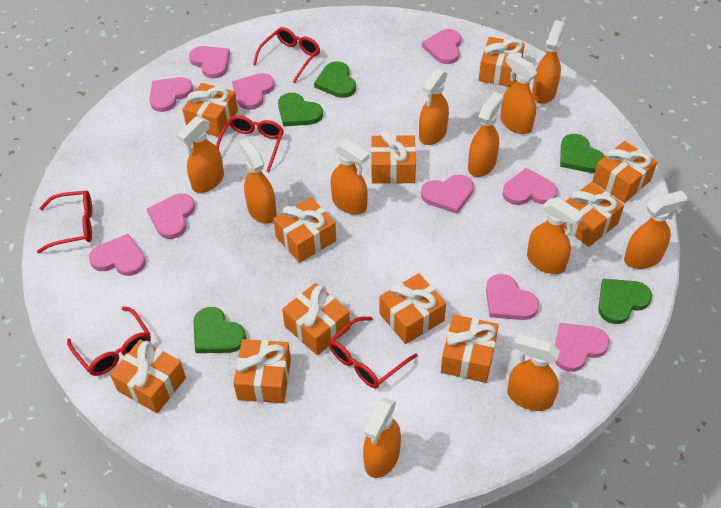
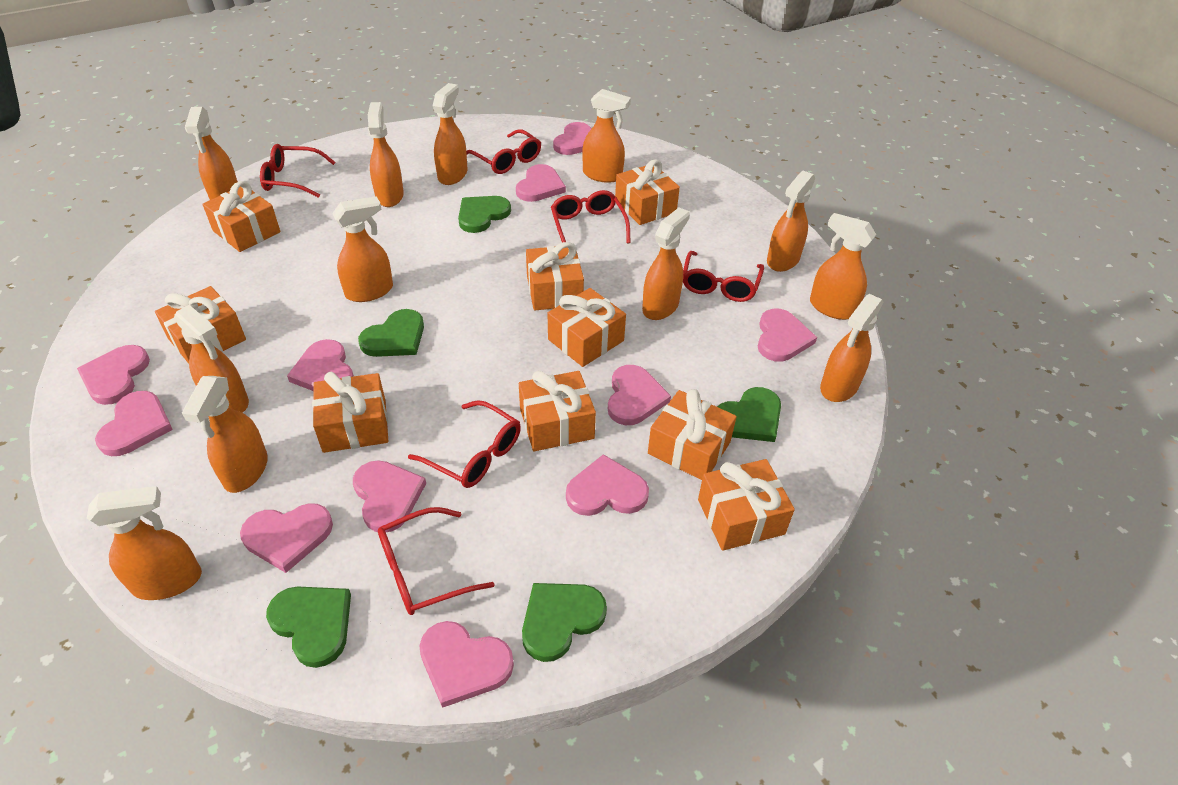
orange gift: [110,339,186,413] [183,83,238,137] [233,339,291,403] [273,197,336,263] [282,283,350,355] [371,130,416,184] [380,273,446,344] [441,314,499,383] [479,37,525,87] [563,182,624,247] [593,141,657,203] = 11 -> [155,286,246,364] [203,181,280,252] [312,371,388,453] [519,371,596,451] [526,242,584,310] [548,288,626,367] [615,159,680,225] [648,389,737,480] [698,459,795,551] = 9
orange spray bottle: [177,117,224,193] [238,138,277,224] [330,138,369,215] [363,397,401,478] [419,69,449,145] [468,92,503,177] [501,53,537,134] [507,334,560,411] [527,197,584,274] [532,20,564,104] [624,190,688,269] = 11 -> [87,486,202,600] [174,305,249,413] [182,376,268,493] [185,107,238,200] [332,196,393,302] [368,102,404,207] [433,83,468,185] [582,89,631,183] [642,207,690,320] [767,171,815,272] [810,213,876,320] [820,294,883,402] = 12
pink heart: [89,234,146,276] [147,193,195,239] [149,77,193,112] [189,46,230,79] [232,73,275,110] [421,175,474,214] [422,29,461,64] [486,274,539,320] [502,168,557,205] [555,323,610,372] = 10 -> [77,345,150,405] [95,391,173,456] [240,503,333,573] [287,339,354,391] [353,460,426,532] [419,621,514,708] [516,164,566,202] [553,122,592,155] [566,454,649,516] [608,365,671,425] [758,309,817,362] = 11
red glasses: [37,190,92,253] [67,307,151,376] [216,115,284,172] [253,27,320,83] [329,317,417,389] = 5 -> [260,144,335,198] [378,507,495,615] [408,400,521,488] [466,129,541,174] [551,190,631,243] [683,251,764,302] = 6

